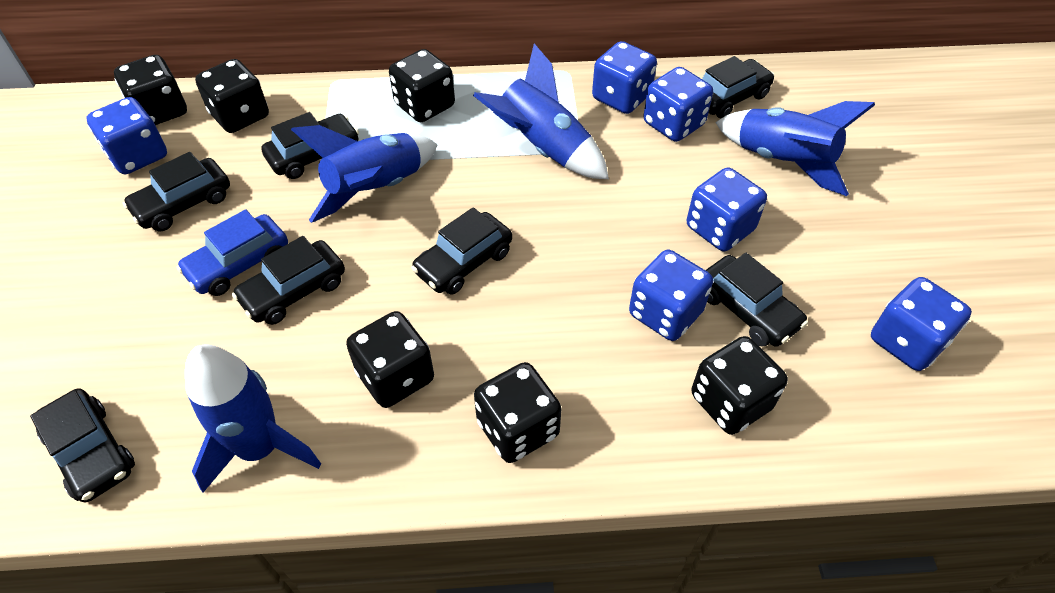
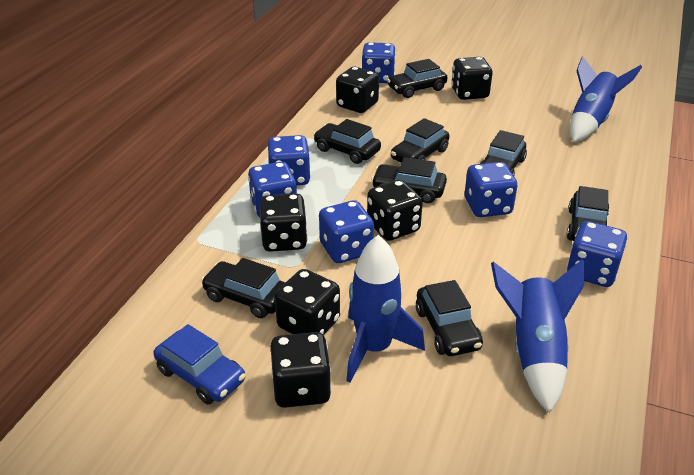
black car: [30,388,135,503] [123,152,230,231] [232,236,345,325] [261,112,359,179] [411,207,512,295] [702,56,775,118] [706,253,808,347] = 7 -> [201,258,285,318] [313,119,381,164] [371,157,447,203] [387,59,448,98] [391,118,449,162] [416,280,483,356] [480,130,527,175] [567,186,610,241] = 8
blue rocket: [185,345,321,493] [291,125,438,223] [473,44,609,179] [715,101,875,196] = 4 -> [346,235,425,383] [491,259,584,413] [570,56,642,142] = 3

